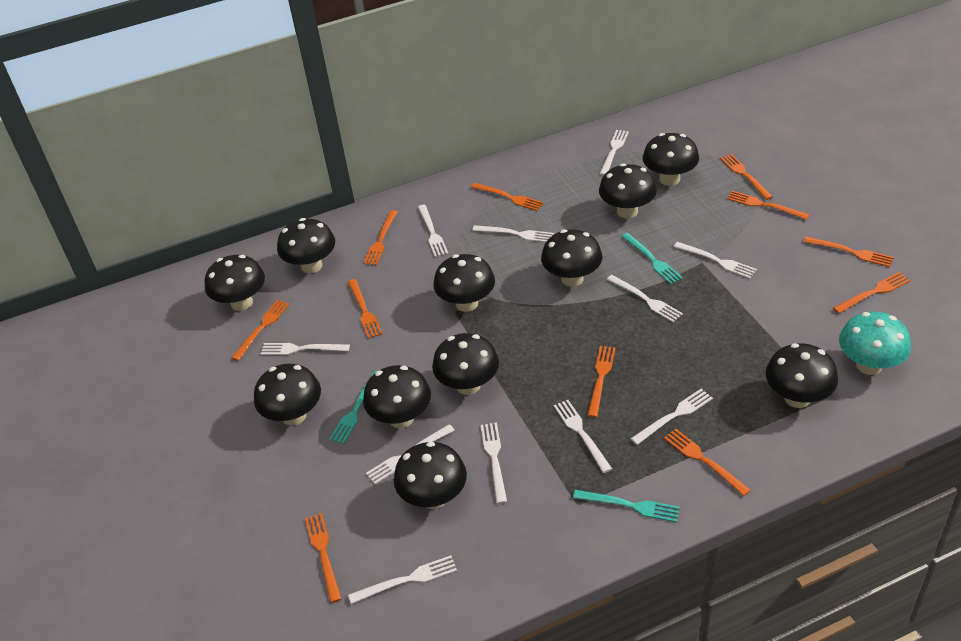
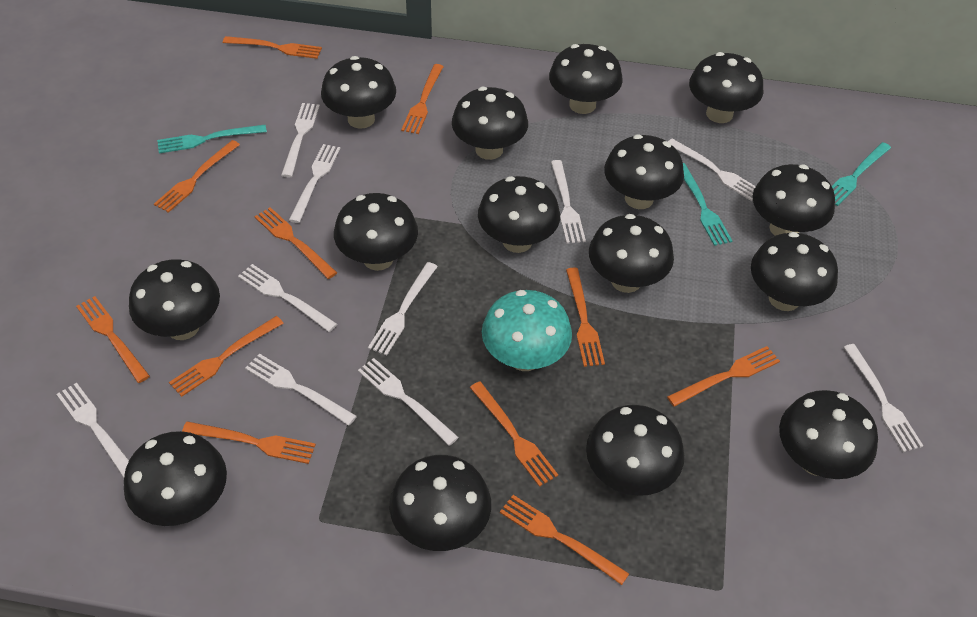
black mushroom: [205,255,265,311] [254,364,321,426] [277,218,335,273] [363,365,431,428] [394,442,467,509] [432,333,499,395] [433,254,495,312] [541,229,602,287] [599,163,657,219] [643,133,699,186] [766,343,838,408] = 11 -> [124,431,227,526] [129,259,220,340] [321,56,396,129] [334,193,418,271] [389,455,491,551] [452,87,528,160] [478,176,560,253] [549,44,623,114] [586,405,684,496] [589,214,674,293] [604,134,684,209] [689,52,763,123] [751,232,838,311] [753,164,835,236] [779,390,878,479] = 15
white fork: [261,343,350,355] [348,555,457,604] [366,424,455,484] [418,205,448,257] [472,225,554,242] [481,423,507,504] [554,400,612,473] [600,130,629,176] [607,275,683,322] [631,389,713,445] [674,242,757,279] = 11 -> [56,382,129,478] [238,264,337,332] [245,354,357,426] [281,103,320,177] [289,144,341,223] [358,358,459,446] [368,262,438,356] [551,160,586,244] [668,139,756,201] [843,344,923,452] = 10

